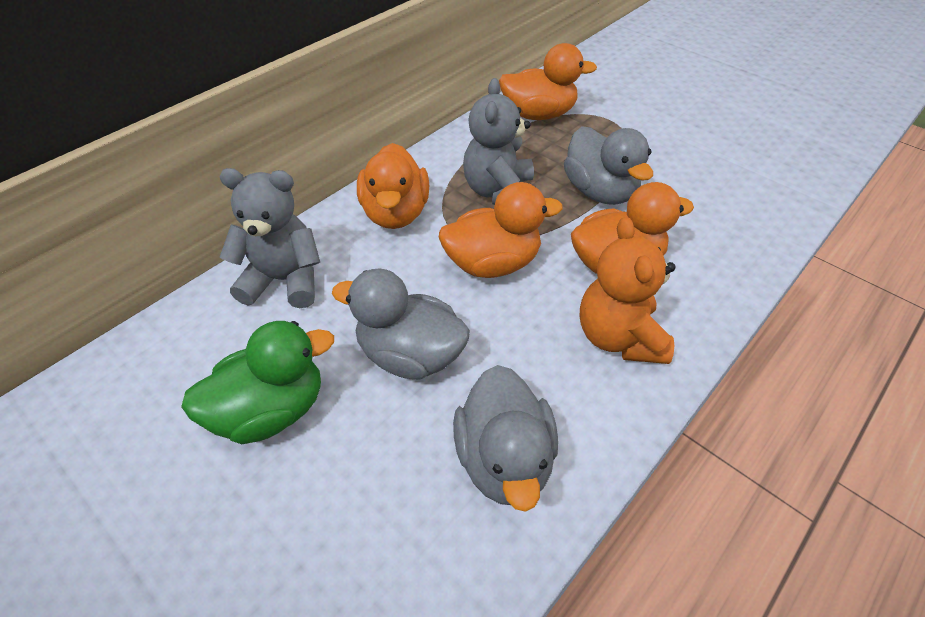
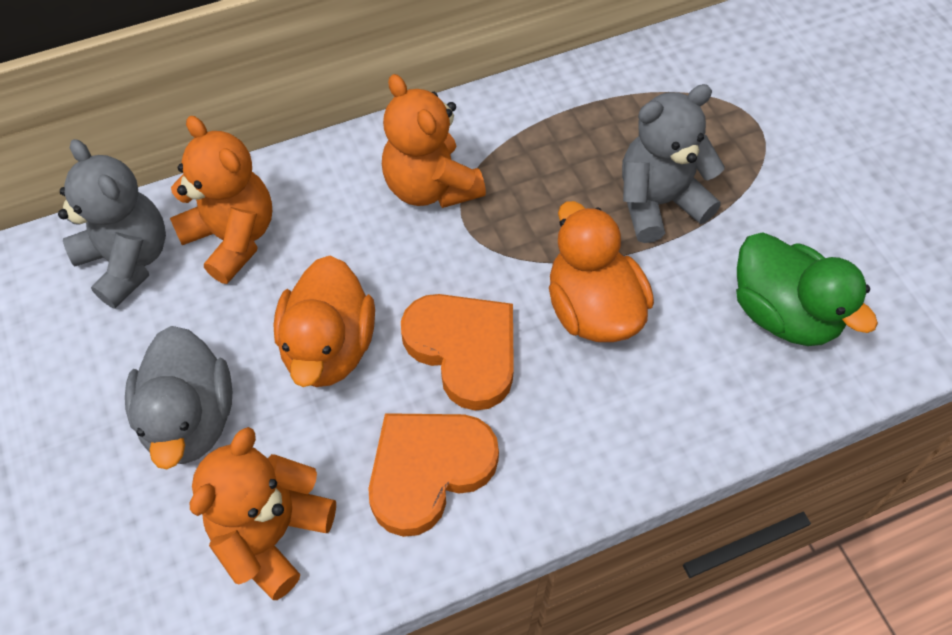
grey duck: [332,269,470,380] [453,365,558,512] [564,126,653,205] = 3 -> [125,326,232,469] = 1
orange duck: [357,143,430,229] [439,182,563,278] [499,43,597,120] [571,182,694,274] = 4 -> [273,256,375,387] [549,201,654,342] = 2
orange heart: none = 0 -> [368,413,499,537] [401,294,514,411] = 2
orange teddy bear: [580,217,676,364] = 1 -> [170,116,272,284] [190,427,336,600] [382,74,486,208] = 3

